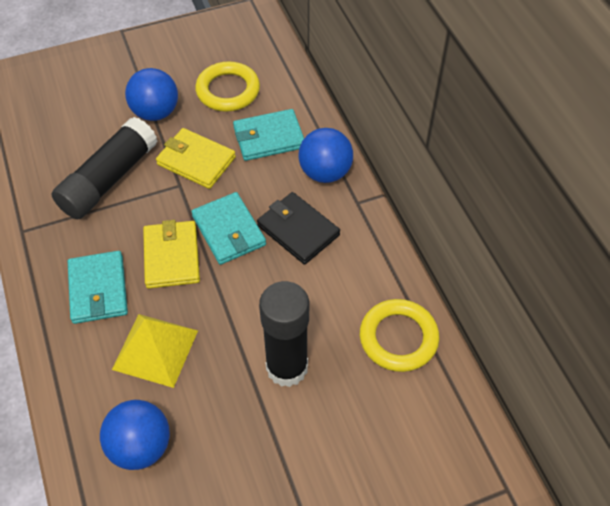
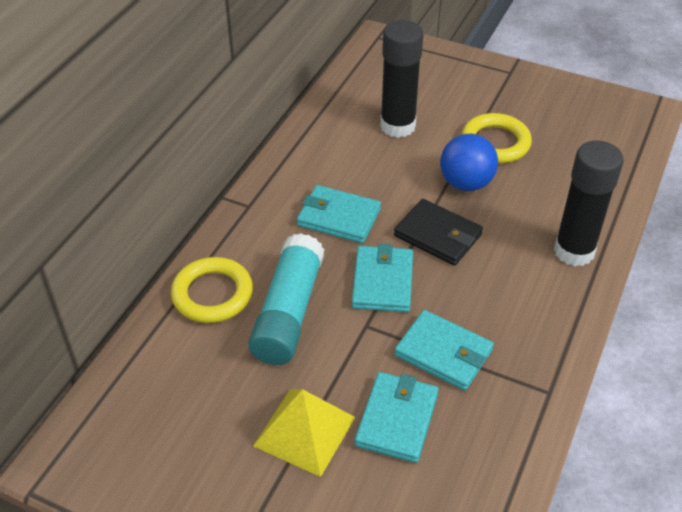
blue ball: [100,400,170,470] [125,68,178,121] [298,128,353,183] = 3 -> [440,134,498,191] = 1
turquoise glue stick: none = 0 -> [248,233,325,365] = 1
turquoise wallet: [68,251,128,324] [191,192,266,265] [233,109,304,161] = 3 -> [297,185,381,243] [352,244,413,312] [355,372,439,463] [394,310,494,391] = 4
yellow wallet: [143,220,200,289] [156,128,236,189] = 2 -> none = 0

